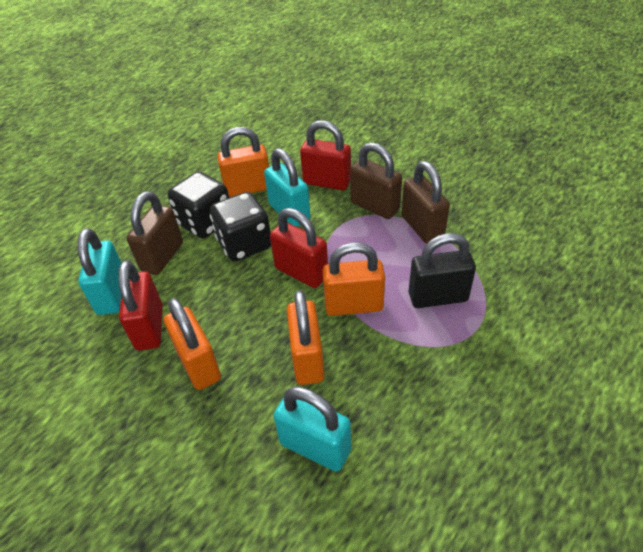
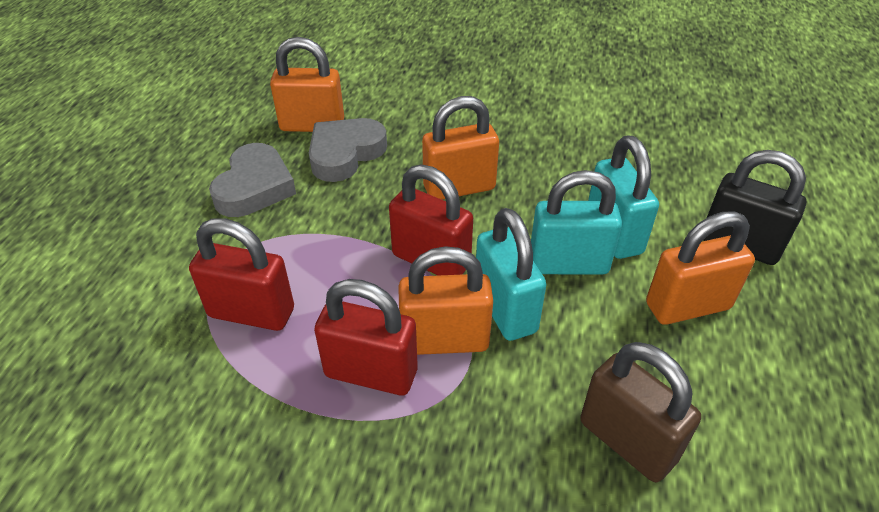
black dice: [168,172,229,238] [210,192,271,261] = 2 -> none = 0
brown padlock: [127,191,183,275] [350,142,402,219] [401,161,450,244] = 3 -> [580,342,701,482] = 1
grey heart: none = 0 -> [209,143,296,217] [309,118,387,182] = 2

